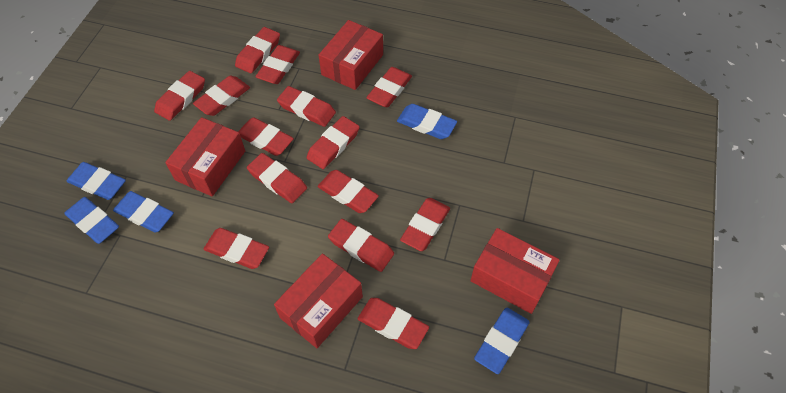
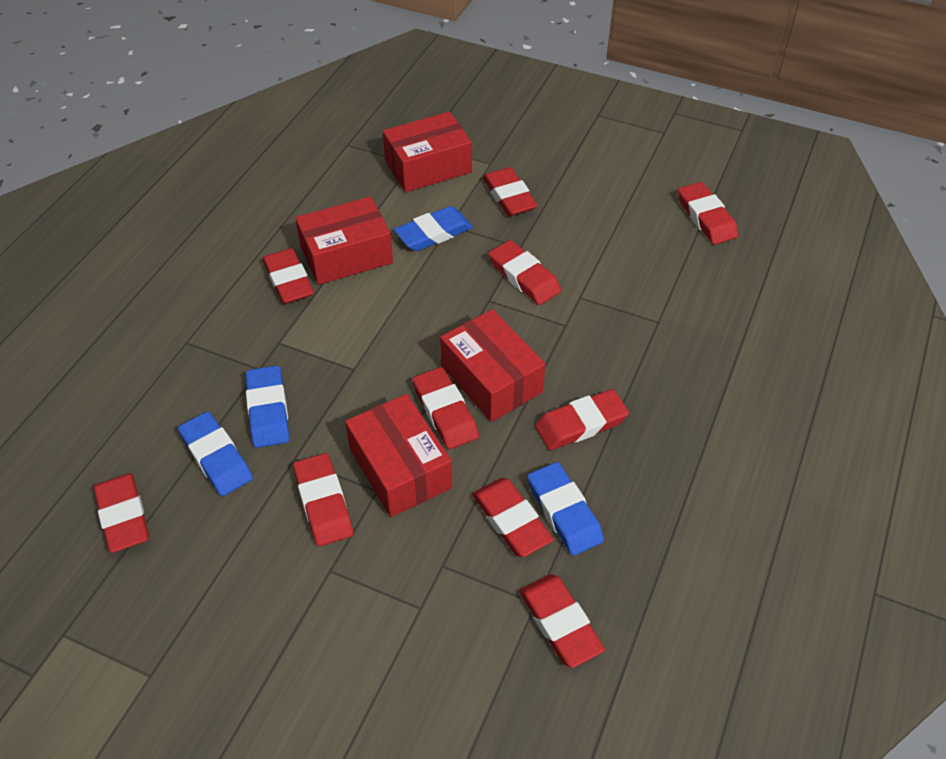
blue eraser: [64,197,119,244] [67,162,126,200] [113,191,174,233] [397,104,457,139] [474,308,530,374] = 5 -> [178,411,253,496] [246,365,289,448] [394,206,473,251] [527,462,604,556] = 4
red eraser: [154,71,205,121] [193,76,250,116] [204,228,269,269] [235,27,280,73] [238,117,294,156] [247,153,307,203] [255,45,300,84] [277,86,336,127] [307,116,359,169] [318,170,379,213] [328,219,394,272] [358,298,429,349] [366,67,412,107] [400,198,450,251] = 14 -> [94,473,149,553] [263,248,314,304] [293,453,353,546] [413,367,479,449] [472,478,554,557] [482,167,538,216] [489,240,561,305] [519,574,605,668] [535,389,629,450] [678,182,738,245] = 10

